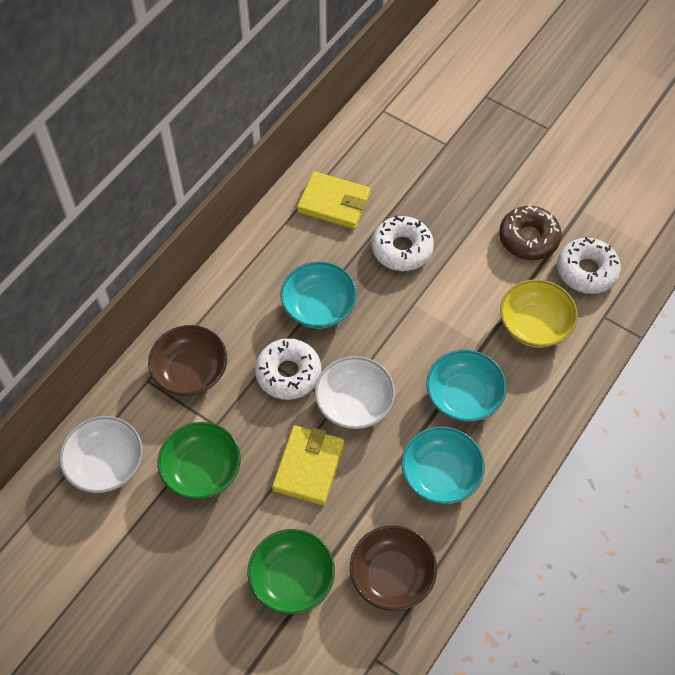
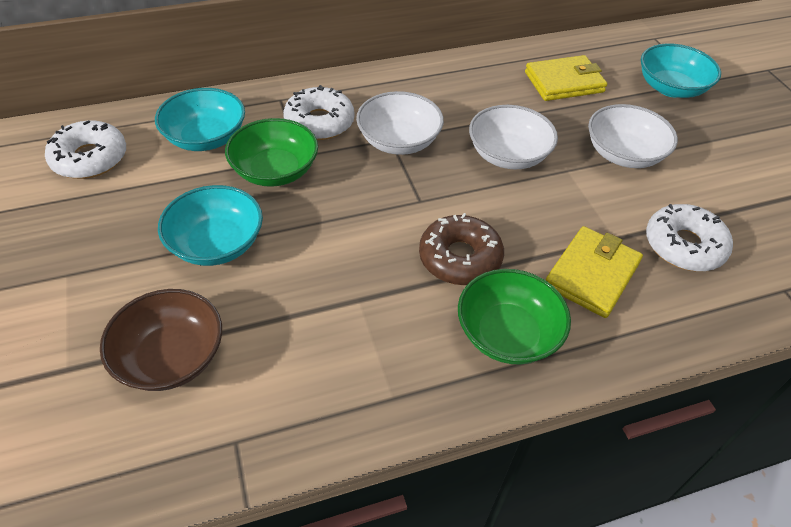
brown bowl: [148,325,227,396] [350,525,437,611] = 2 -> [100,289,222,391] = 1
white bowl: [59,416,143,493] [315,356,395,429] = 2 -> [356,91,444,155] [469,105,558,170] [588,104,678,168] = 3
yellow bowl: [500,279,578,348] = 1 -> none = 0

